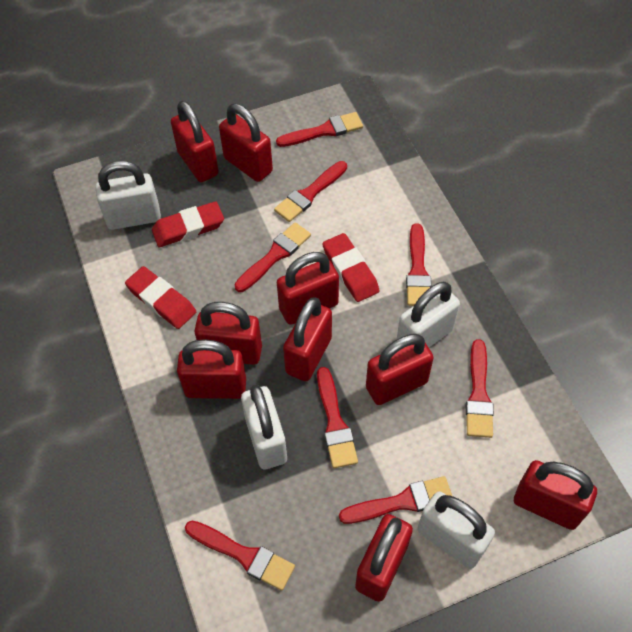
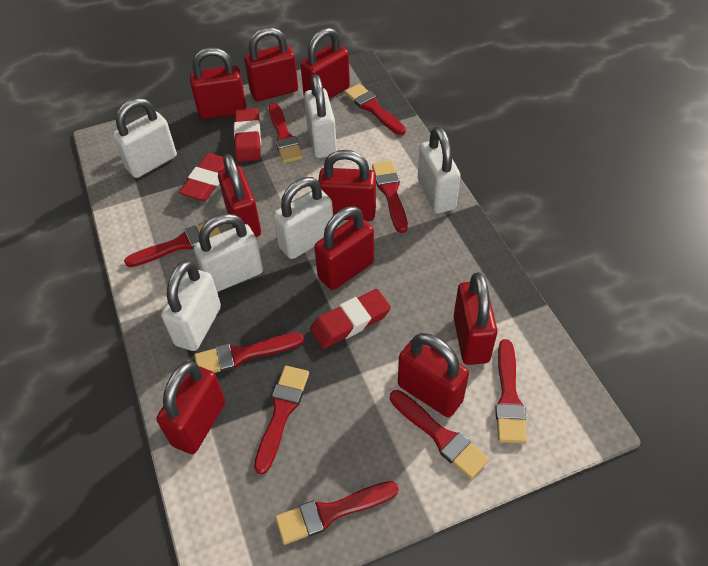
red brush: [185,521,295,591] [234,222,311,292] [274,161,347,222] [276,112,363,147] [317,367,358,468] [339,476,452,524] [406,223,431,306] [466,339,494,438] = 8 -> [124,223,221,267] [194,333,304,373] [254,366,309,475] [269,103,303,163] [275,481,399,545] [345,84,406,135] [372,161,408,233] [390,390,489,479] [495,339,527,444] = 9
white padlock: [96,161,161,230] [241,384,287,469] [397,282,460,347] [417,492,495,569] = 4 -> [112,98,177,178] [161,260,221,351] [194,213,263,292] [273,177,333,259] [304,74,337,158] [418,127,460,213] = 6

